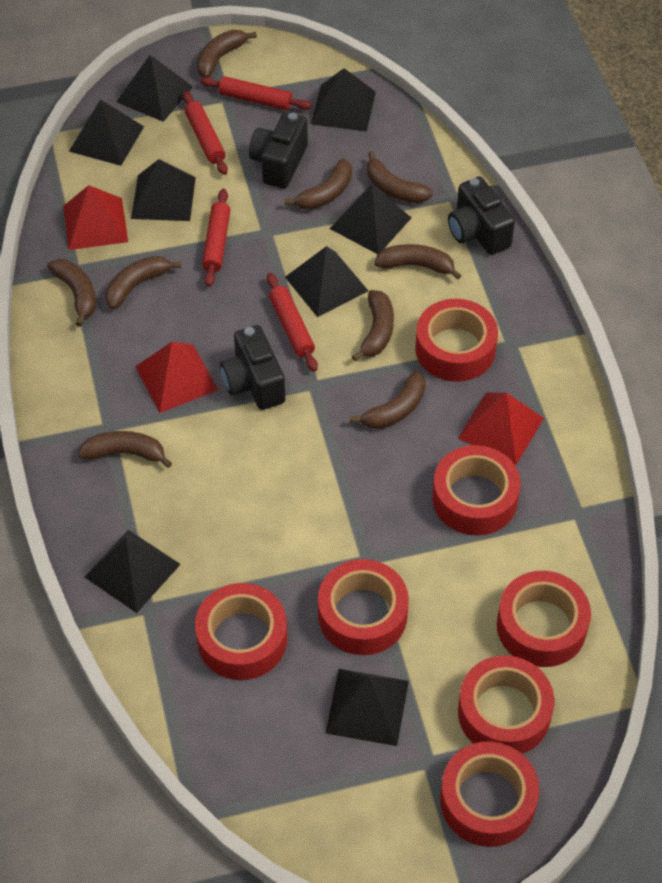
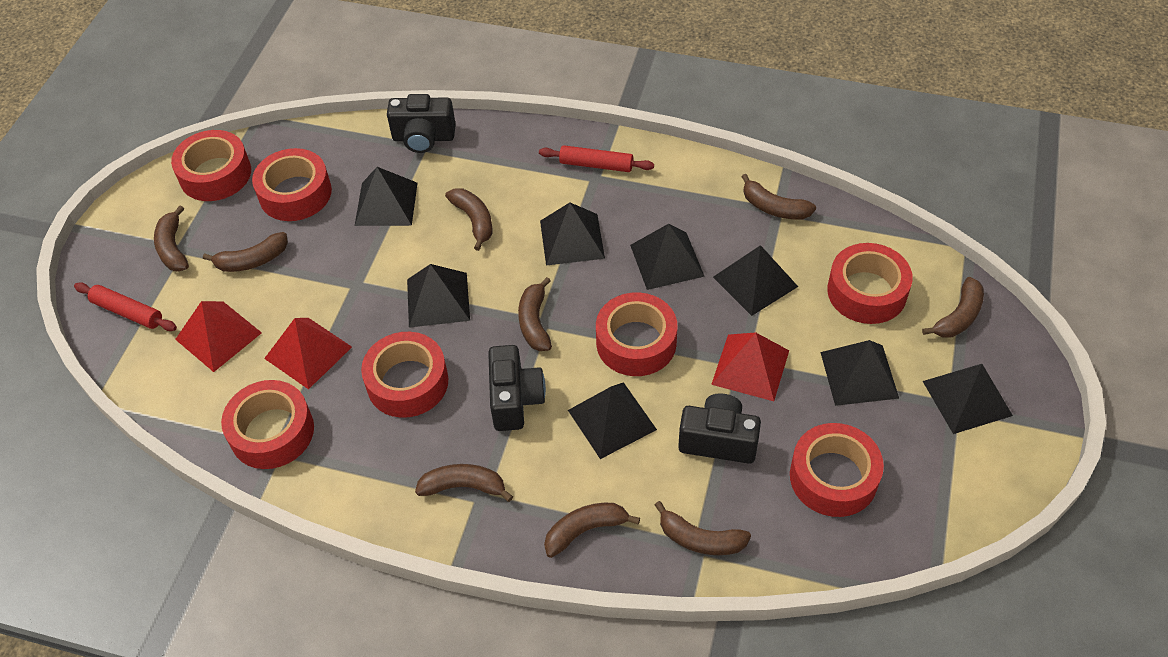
red rolling pin: [183,91,228,175] [200,76,312,110] [202,189,230,287] [267,273,318,372] = 4 -> [74,282,177,331] [539,145,654,172] = 2

